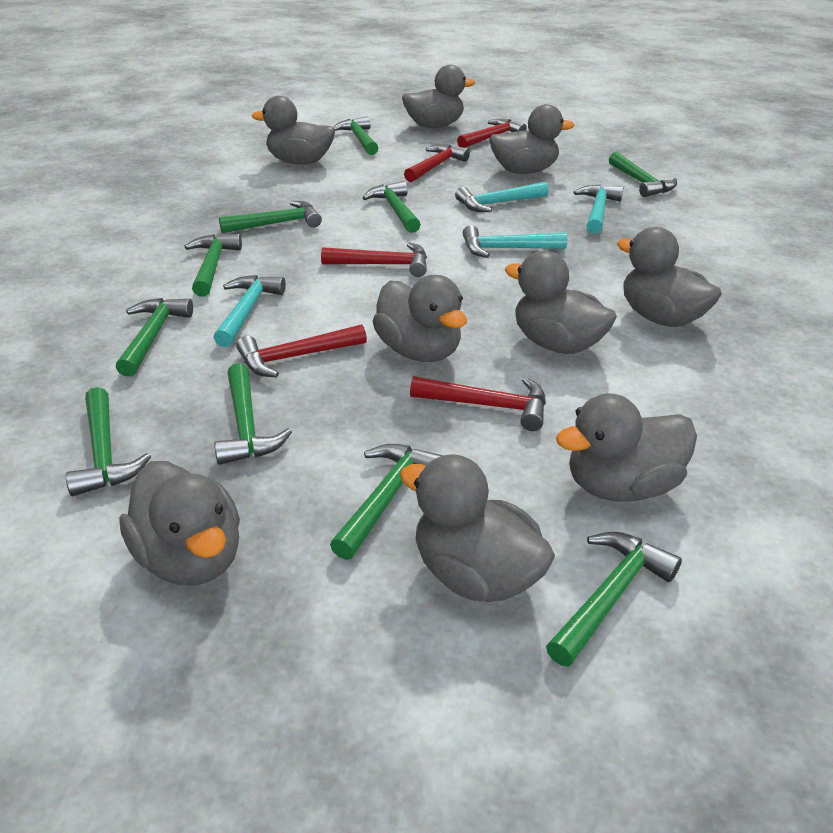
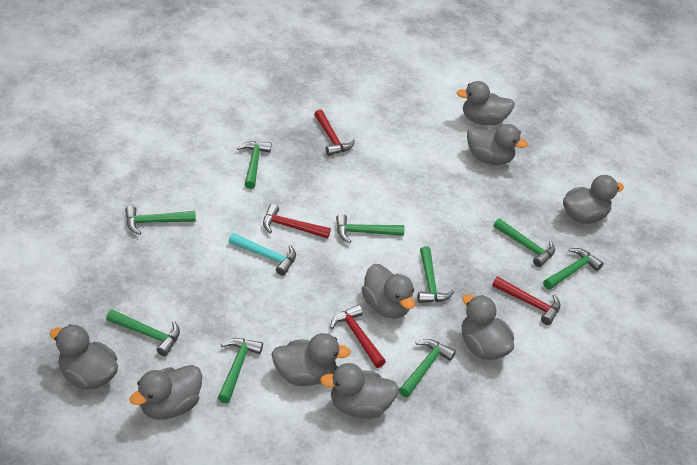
green hammer: [66,387,151,496] [116,298,193,377] [184,234,242,297] [214,363,292,465] [219,201,322,233] [330,444,443,560] [333,116,378,155] [363,181,421,233] [546,532,682,667] [609,152,677,197] = 10 -> [106,309,180,356] [125,205,196,235] [218,338,263,403] [237,141,271,189] [336,214,404,243] [399,339,456,397] [418,246,454,303] [493,218,555,267] [543,248,603,290] = 9
red hammer: [236,324,367,377] [321,242,427,277] [404,144,470,182] [410,376,546,431] [457,119,527,148] = 5 -> [263,204,331,239] [314,109,355,156] [330,305,386,368] [492,276,561,325] = 4
turquoise hammer: [214,275,286,347] [455,182,549,212] [463,225,567,258] [573,185,624,234] = 4 -> [229,233,296,276] = 1

